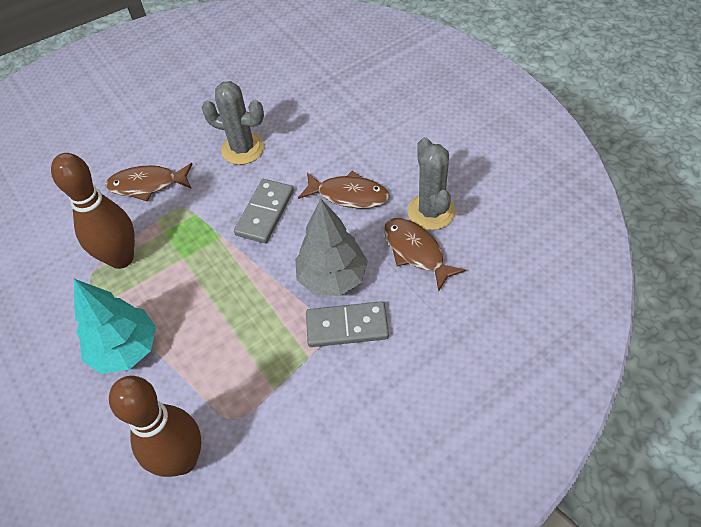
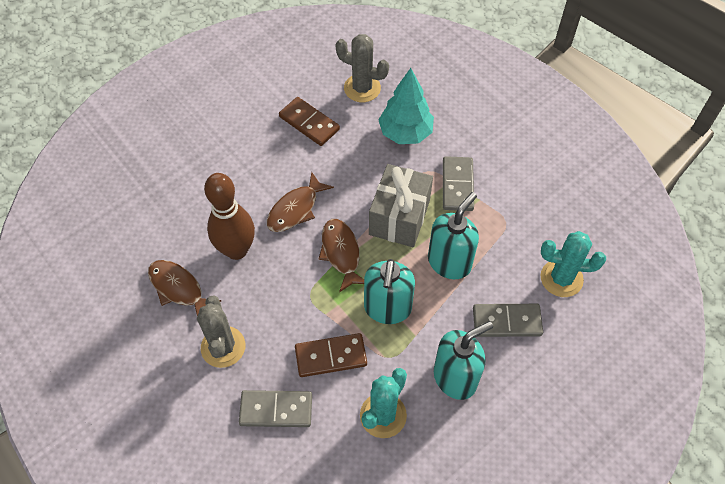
brown bowling pin: [51,153,135,269] [109,376,202,477] = 2 -> [204,173,255,260] = 1
brown domino: none = 0 -> [279,97,340,146] [295,333,367,377] = 2
grey domino: [234,179,294,243] [306,301,389,347] = 2 -> [239,390,312,427] [443,156,474,211] [473,304,543,337] = 3
grey gift: none = 0 -> [369,164,433,247] = 1
grey tree: [295,198,368,296] = 1 -> none = 0
turquoise cactus: none = 0 -> [360,368,407,438] [540,231,606,297] = 2
turquoise soap dispenser: none = 0 -> [364,259,415,324] [428,192,479,279] [434,321,493,400] = 3

